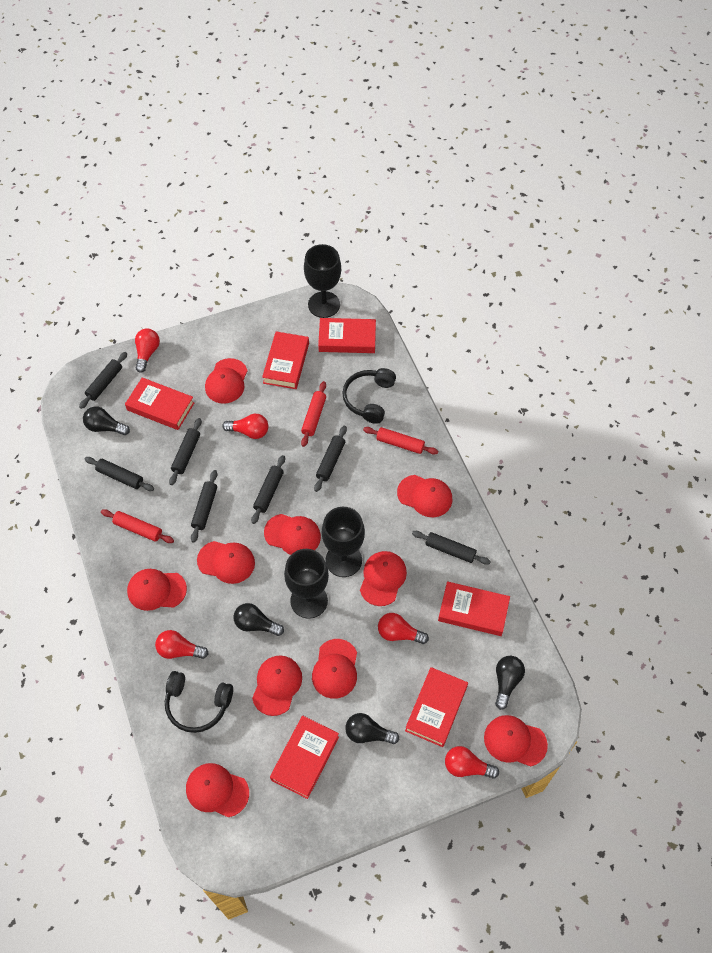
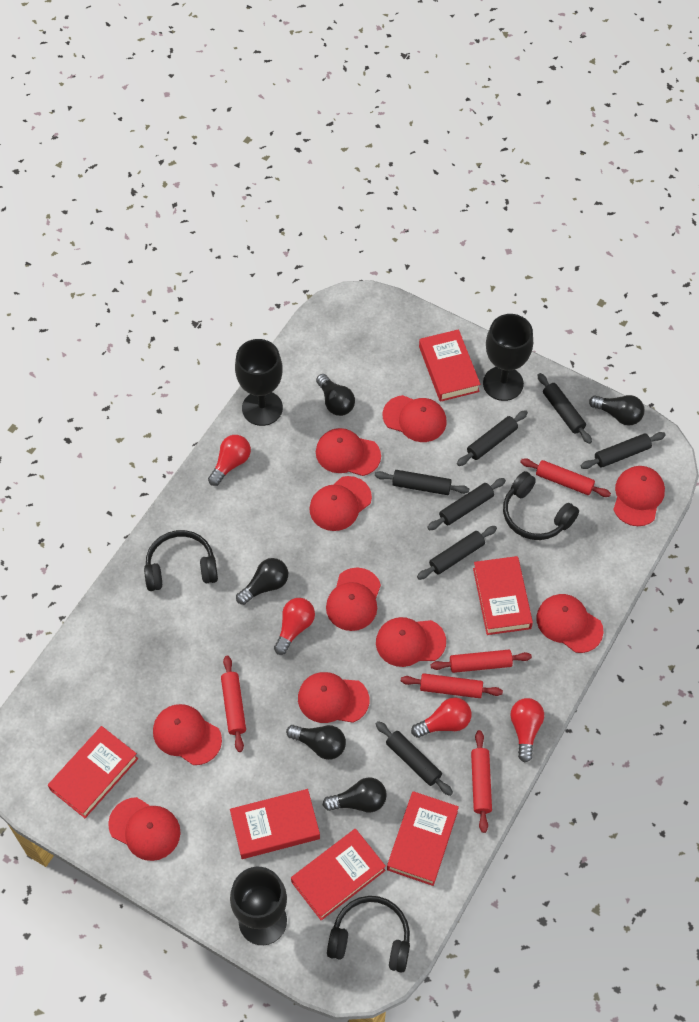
black headphones: [165,671,233,733] [342,368,396,424] = 2 -> [144,530,218,591] [327,896,410,973] [503,471,579,540] = 3
black light bulb: [83,406,130,435] [234,603,284,636] [345,713,399,744] [495,656,525,710] = 4 -> [236,558,288,605] [286,725,346,760] [316,374,355,416] [323,777,387,812] [589,395,644,426] = 5
red light bulb: [135,329,160,373] [155,630,209,659] [222,414,268,439] [378,613,429,644] [445,746,499,779] = 5 -> [208,435,251,486] [274,598,315,655] [411,697,471,738] [511,698,544,762] = 4
red rolling pin: [101,509,174,543] [301,381,326,447] [363,427,438,455] = 3 -> [221,656,246,752] [401,673,503,698] [430,650,532,673] [471,730,492,833] [520,458,611,497] = 5

